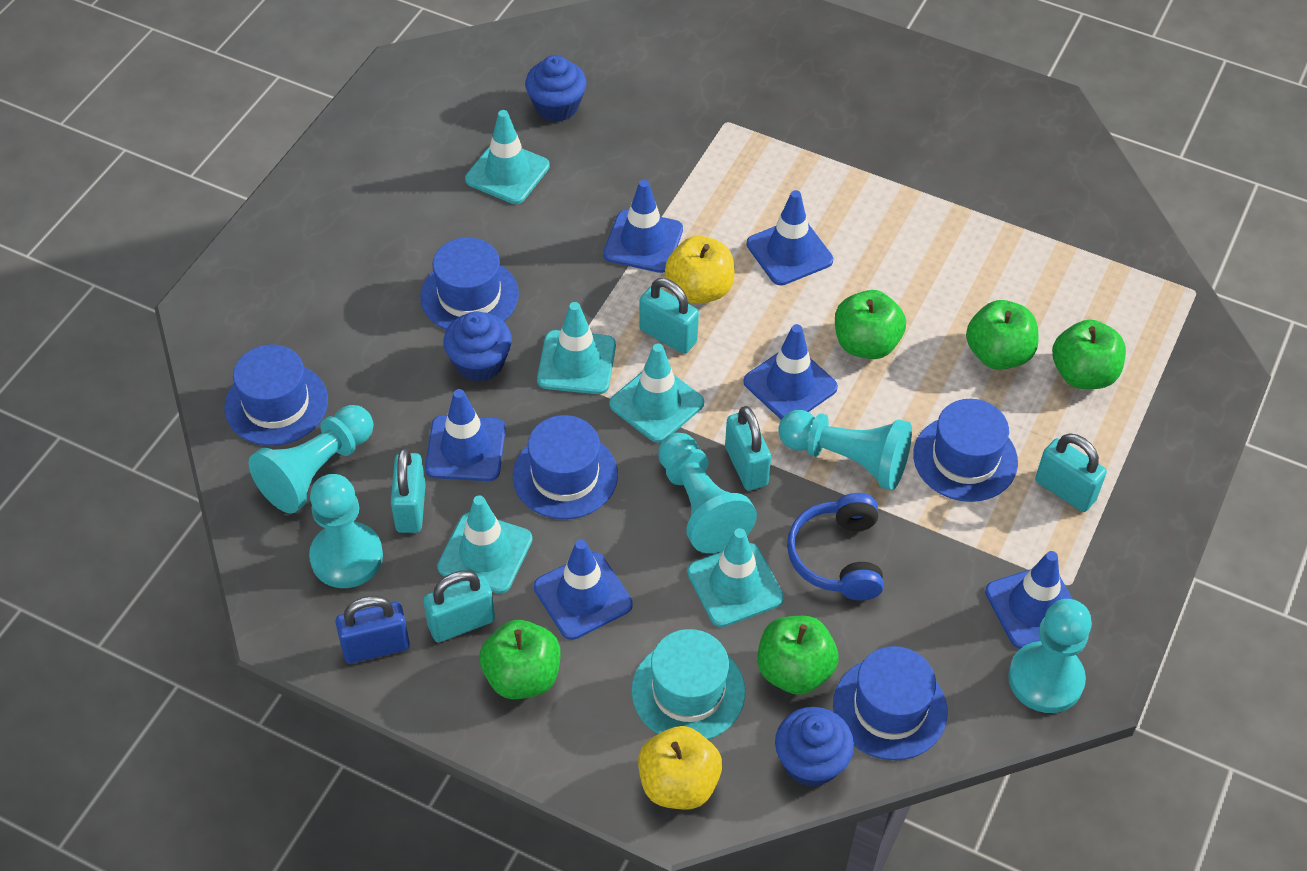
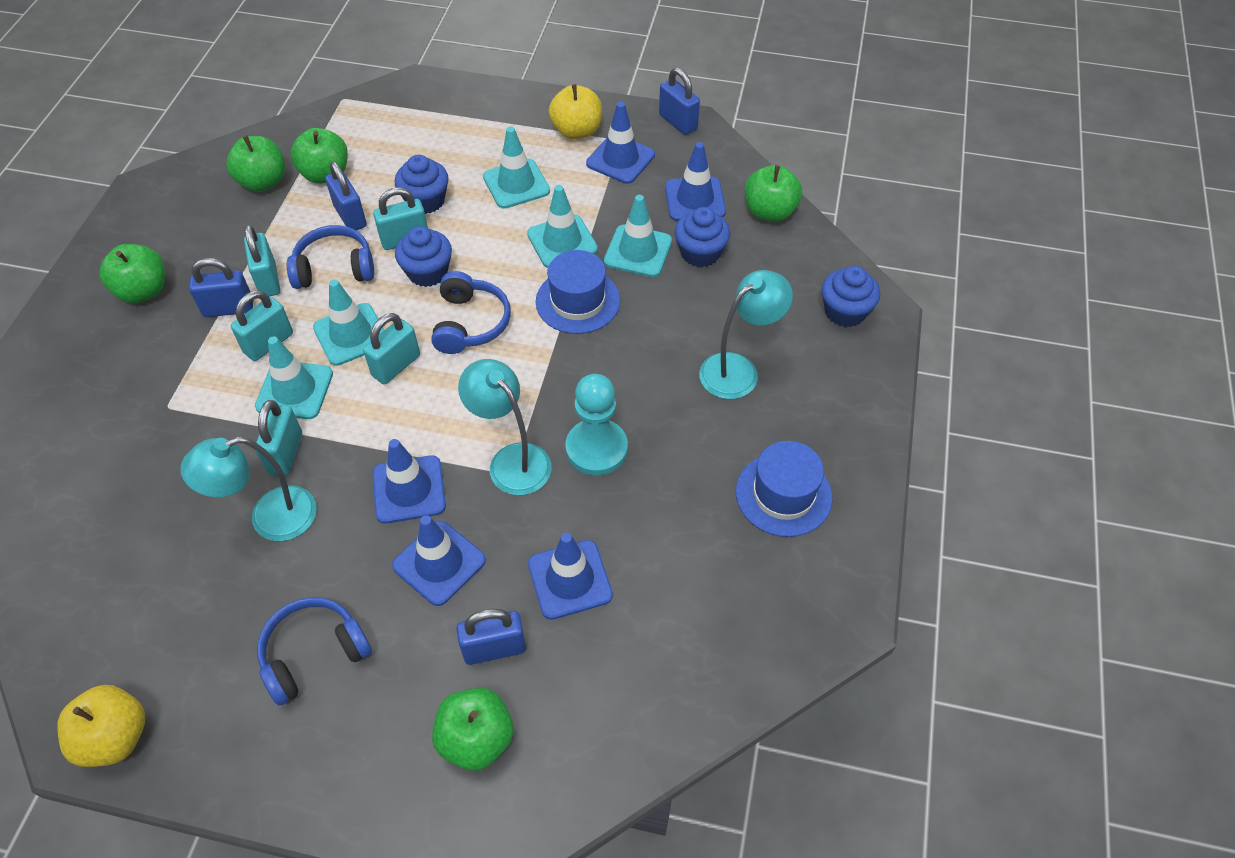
blue cupcake: [443,311,512,381] [525,55,586,122] [775,707,854,787] = 3 -> [395,155,449,214] [395,226,452,287] [675,207,730,268] [822,266,880,327] = 4
blue hat: [224,344,328,446] [420,237,519,330] [513,415,618,519] [833,646,948,760] [913,399,1018,502] = 5 -> [536,250,620,334] [736,441,832,537] = 2
blue headphones: [787,493,884,601] = 1 -> [257,597,372,706] [287,225,374,289] [431,271,511,354] = 3
blue padlock: [336,596,410,664] = 1 -> [189,258,253,317] [325,162,367,231] [456,609,526,665] [659,68,700,135] = 4
blue traffic cone: [425,389,506,481] [534,539,633,640] [603,180,683,273] [743,324,838,419] [747,190,833,286] [985,551,1073,649] = 6 -> [373,439,446,524] [392,515,486,606] [528,533,613,620] [586,102,655,184] [665,142,726,221] = 5
turquoise hat: [632,629,745,739] = 1 -> none = 0
turquoise lamp: none = 0 -> [180,437,317,541] [458,359,552,495] [699,270,793,399] = 3
turquoise pawn: [248,405,373,513] [309,474,383,588] [658,433,757,553] [778,410,912,490] [1008,599,1092,713] = 5 -> [565,374,628,475] = 1

